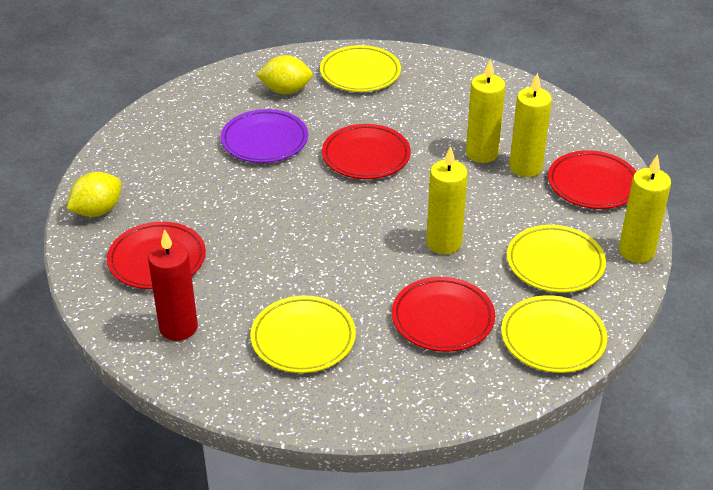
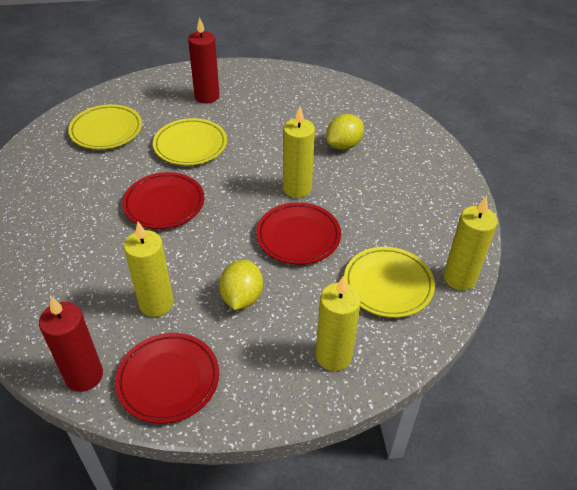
purple plate: [221,109,308,163] = 1 -> none = 0
red candle: [148,229,198,341] = 1 -> [39,297,103,392] [188,17,220,104] = 2
red plate: [107,222,206,289] [322,124,411,179] [392,277,495,352] [548,150,636,209] = 4 -> [115,333,219,424] [122,172,204,229] [256,202,341,265] = 3
yellow plate: [250,296,356,373] [320,45,401,92] [501,295,607,373] [507,225,606,293] = 4 -> [68,104,142,149] [153,118,227,165] [344,247,435,318] = 3

